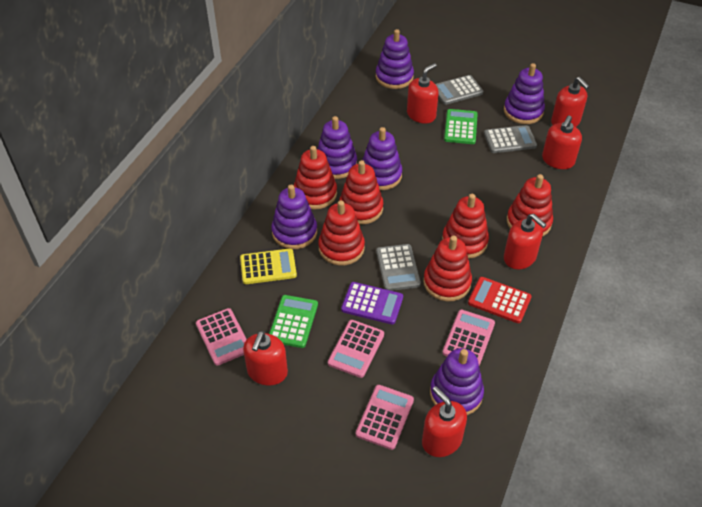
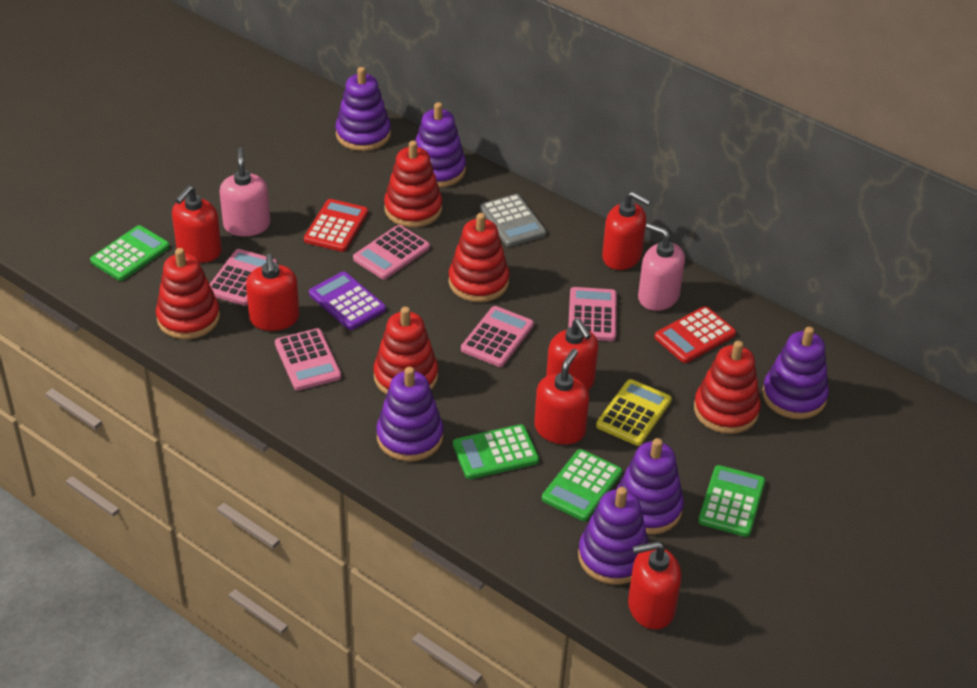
green calculator: [269,295,318,348] [444,109,478,144] = 2 -> [90,225,170,281] [453,424,539,479] [542,449,622,521] [698,465,765,537] = 4
grey calculator: [376,244,421,291] [436,75,483,105] [484,125,537,153] = 3 -> [480,194,546,247] = 1
pink calculator: [196,308,247,366] [328,320,384,378] [356,385,414,450] [442,310,495,365] = 4 -> [210,249,277,306] [275,328,341,391] [353,225,430,279] [461,306,534,367] [568,287,617,341] = 5
pink soap dispenser: none = 0 -> [220,147,270,236] [638,223,685,311] = 2
red calculator: [468,277,531,323] = 1 -> [304,199,368,252] [655,306,736,363] = 2
red stacking toy: [294,146,337,210] [318,200,365,266] [339,160,383,224] [423,235,472,302] [442,194,489,259] [507,174,553,237] = 6 -> [156,248,220,339] [374,307,438,395] [384,141,442,227] [449,213,509,302] [694,341,761,434] = 5

